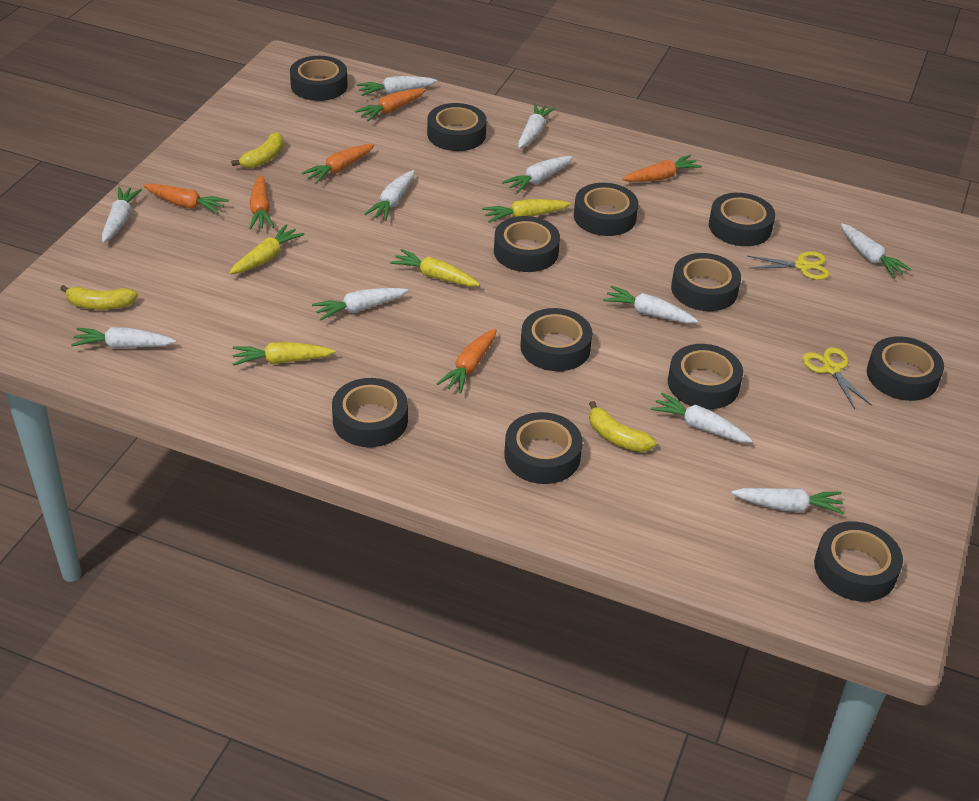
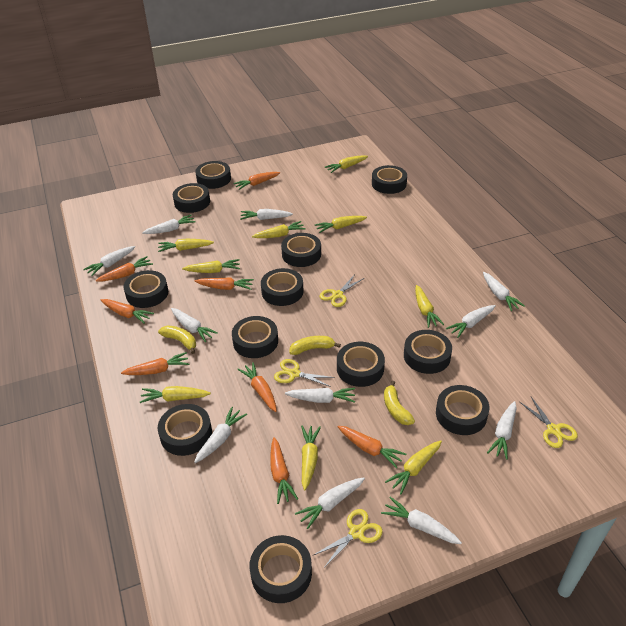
orange carrot: [143,183,229,214] [249,175,274,229] [302,144,374,183] [355,88,426,121] [437,329,497,393] [622,155,702,182] = 6 -> [96,256,153,282] [101,299,154,324] [121,352,189,375] [194,277,254,290] [233,172,280,190] [237,362,277,412] [270,437,298,504] [338,426,406,469] = 8
yellow carrot: [229,224,305,274] [233,342,336,366] [390,249,480,286] [482,199,571,223] = 4 -> [140,386,211,403] [158,239,214,252] [182,259,240,273] [252,221,306,238] [301,426,321,491] [315,216,367,233] [325,155,368,173] [385,440,442,494] [415,285,444,328] = 9
yellow scissors: [747,251,829,280] [802,347,872,409] = 2 -> [274,359,335,387] [314,509,383,568] [320,274,364,307] [520,397,578,448] = 4

